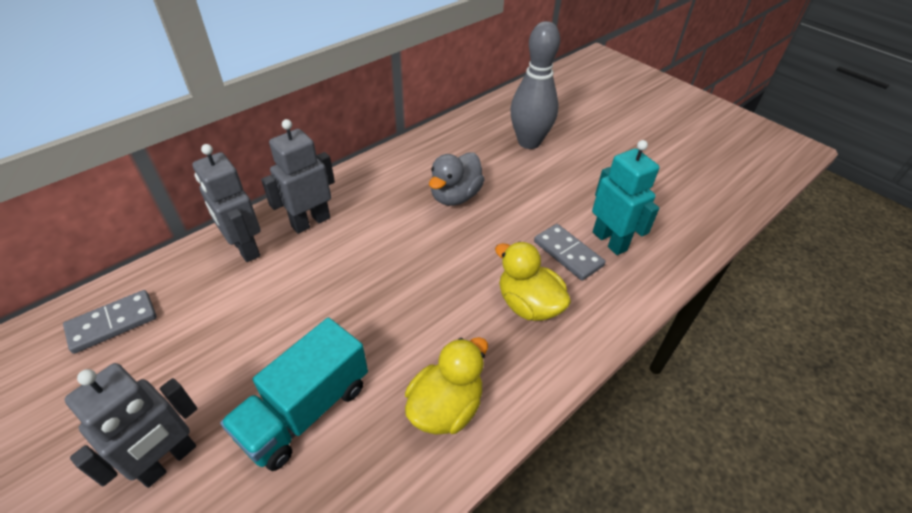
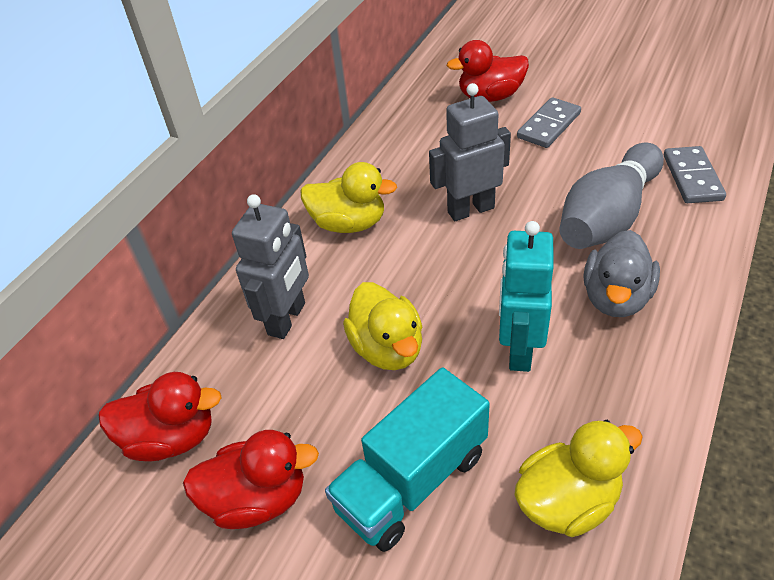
grey robot: [65,363,197,488] [192,144,261,262] [261,119,335,234] = 3 -> [232,194,309,339] [429,83,511,221] = 2
red duck: none = 0 -> [99,372,222,461] [183,430,319,529] [447,40,529,102] = 3
yellow duck: [405,337,488,435] [495,242,571,321] = 2 -> [301,162,397,233] [343,282,423,370] [514,420,643,537] = 3

